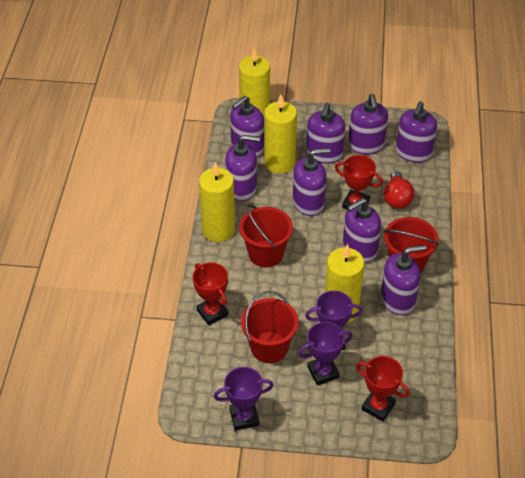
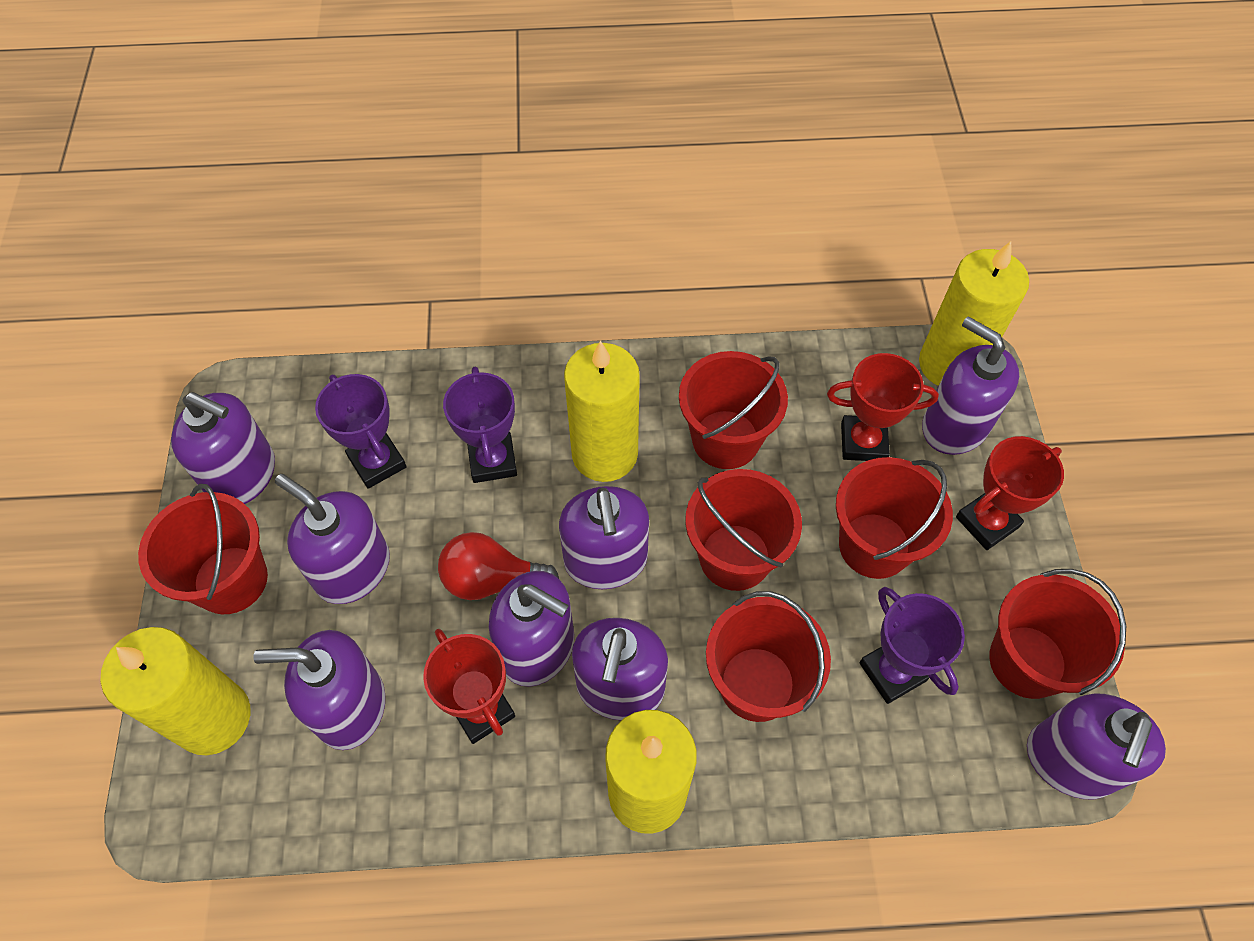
red bucket: [239,205,293,268] [241,291,299,363] [384,217,439,274] = 3 -> [138,484,268,614] [679,351,788,469] [685,469,802,591] [706,591,831,722] [836,457,953,579] [989,569,1126,699] = 6

